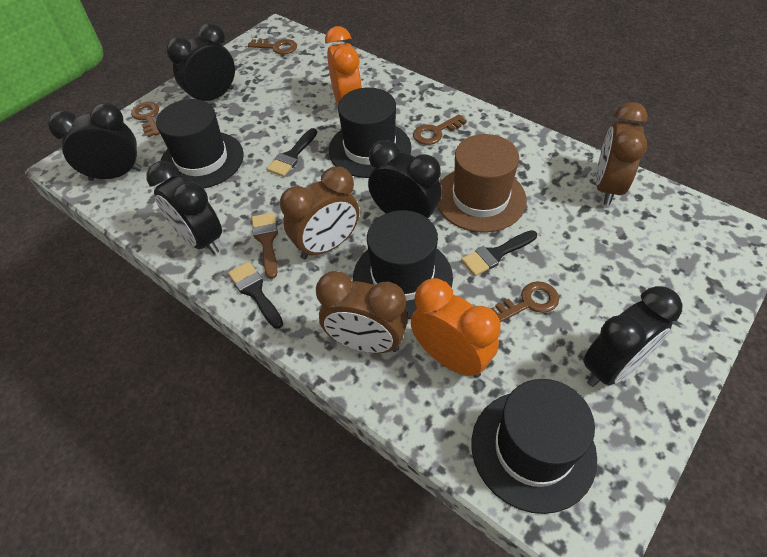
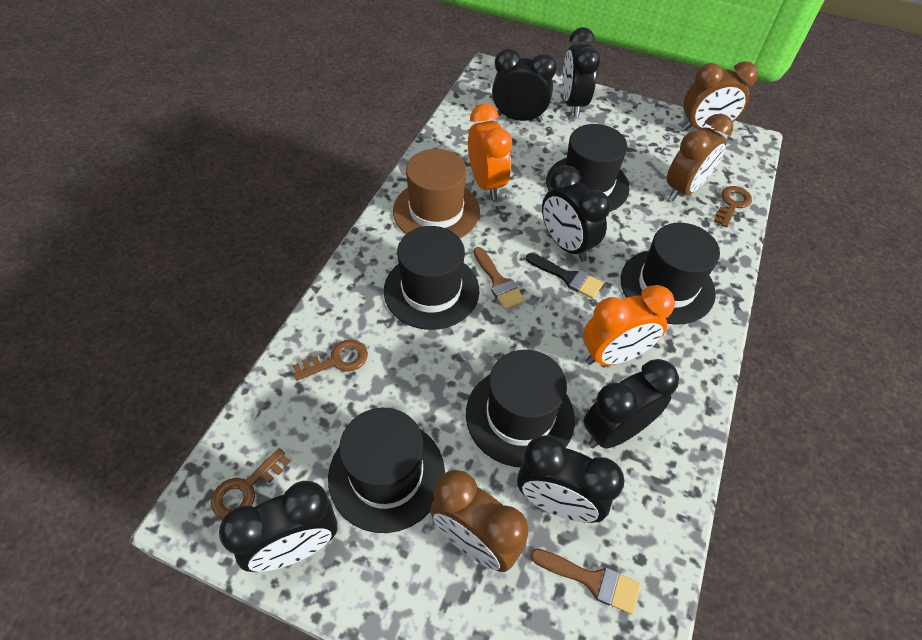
black brush: [228,261,283,329] [267,128,317,177] [461,230,537,276] = 3 -> [526,253,603,299] = 1
black clock: [48,102,142,181] [146,161,222,255] [166,23,235,101] [368,140,442,218] [583,286,683,387] = 5 -> [219,481,338,572] [492,48,557,123] [517,435,624,523] [542,165,610,262] [562,27,600,117] [583,359,679,449] = 6
black hat: [156,99,244,188] [329,87,412,178] [353,210,453,319] [472,379,597,514] = 4 -> [328,408,445,533] [384,226,479,330] [466,350,575,467] [546,124,630,212] [621,223,720,325] = 5
brown brush: [252,212,278,279] = 1 -> [473,247,525,310] [530,548,640,614] = 2
brown key: [131,102,160,137] [248,39,297,55] [413,114,467,145] [491,281,559,322] = 4 -> [211,448,291,519] [292,339,368,381] [714,186,752,227] = 3

